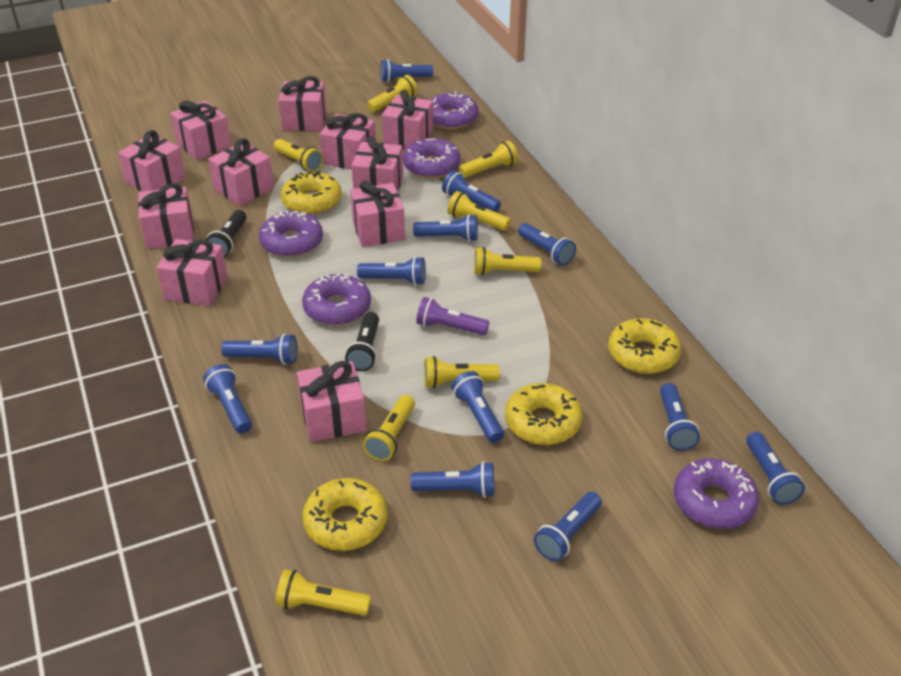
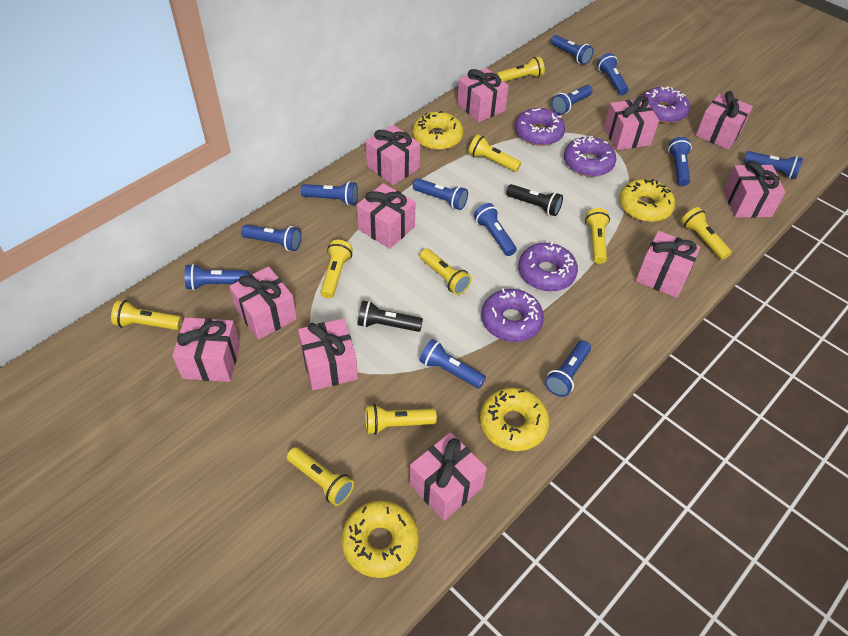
purple flashlight: [416,297,489,335] = 1 -> none = 0
yellow flashlight: [274,139,323,172] [276,569,371,616] [363,395,415,461] [367,75,417,112] [424,356,500,388] [447,191,511,231] [459,141,518,178] [474,247,541,276] = 8 -> [111,300,182,330] [287,447,354,506] [320,240,353,299] [365,404,437,435] [420,249,472,295] [468,135,521,172] [496,56,545,82] [585,208,610,264] [681,207,731,260] = 9

